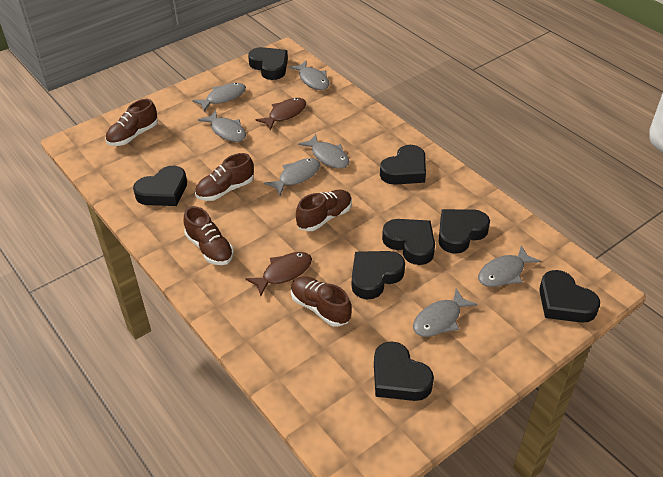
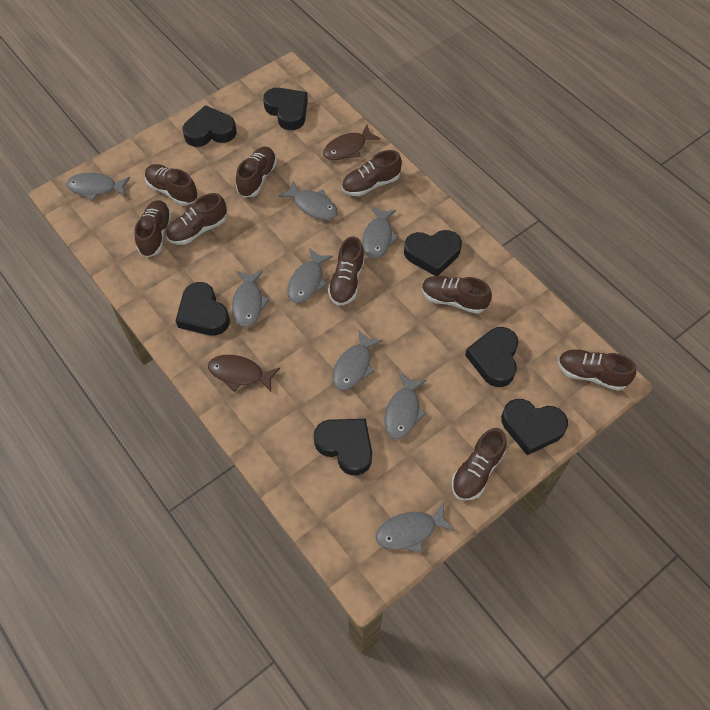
black heart: [133,166,187,206] [248,47,288,80] [352,251,405,299] [374,341,434,401] [380,145,426,185] [382,219,435,265] [439,209,490,254] [539,270,600,323] = 8 -> [176,282,230,336] [182,105,237,147] [263,88,308,130] [313,419,372,476] [404,230,462,276] [465,327,519,387] [501,399,568,455] = 7
brown shoe: [105,99,158,146] [184,206,234,265] [195,153,254,201] [291,276,352,327] [296,189,352,231] = 5 -> [134,200,172,257] [145,164,198,205] [166,193,227,245] [236,147,277,197] [328,236,365,306] [342,150,402,196] [422,276,492,314] [451,428,507,501] [558,350,636,391] = 9
grey fish: [192,83,246,112] [198,110,246,142] [264,158,320,195] [289,60,330,90] [298,134,349,169] [413,288,477,337] [478,245,541,287] = 7 -> [66,173,130,201] [232,271,270,327] [278,181,338,220] [287,248,333,303] [332,330,383,391] [362,206,399,259] [376,503,455,552] [385,373,427,439] = 8

